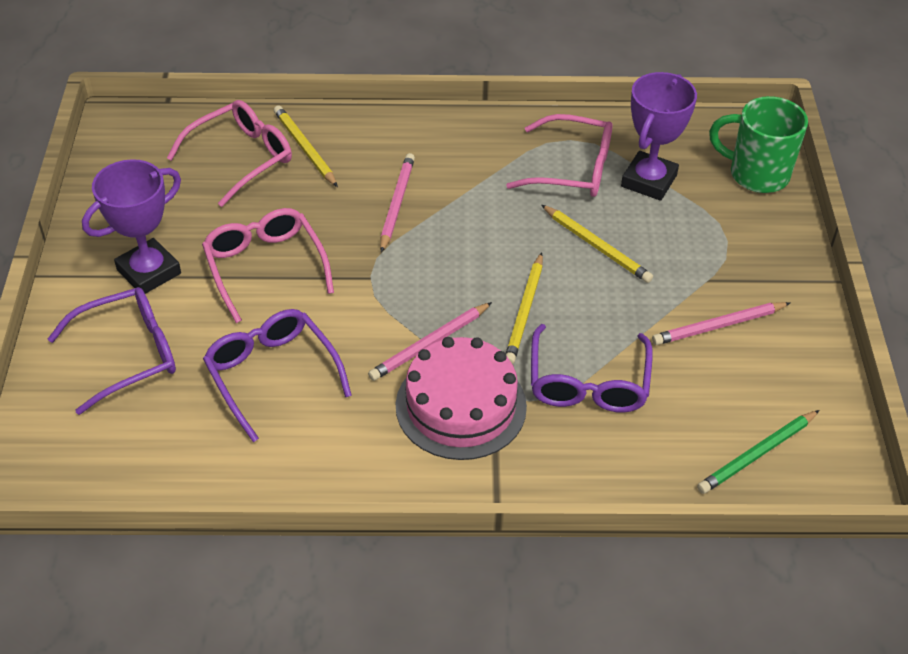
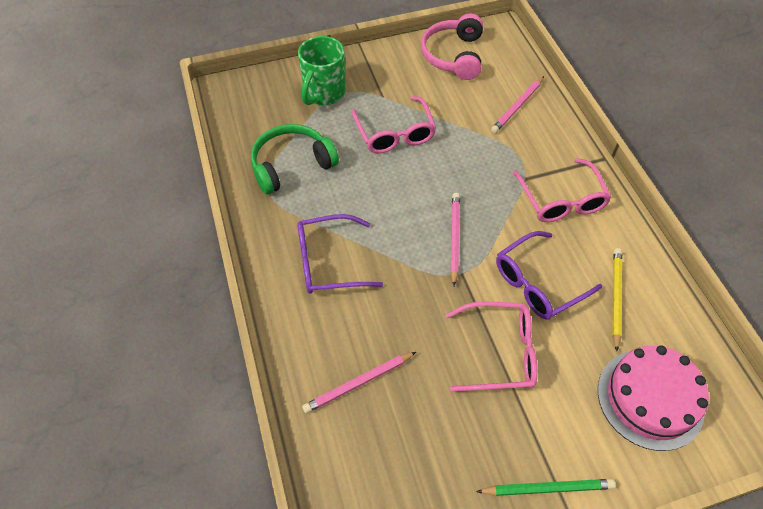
green headphones: none = 0 -> [251,124,339,195] = 1
pink headphones: none = 0 -> [421,14,483,80] = 1
purple glasses: [48,287,176,415] [203,309,352,442] [531,324,653,413] = 3 -> [297,214,383,294] [496,231,602,320] = 2
purple trophy: [82,159,181,294] [621,72,697,201] = 2 -> none = 0
yellow pencil: [274,105,338,187] [505,252,543,364] [542,205,653,283] = 3 -> [612,248,622,351] = 1

